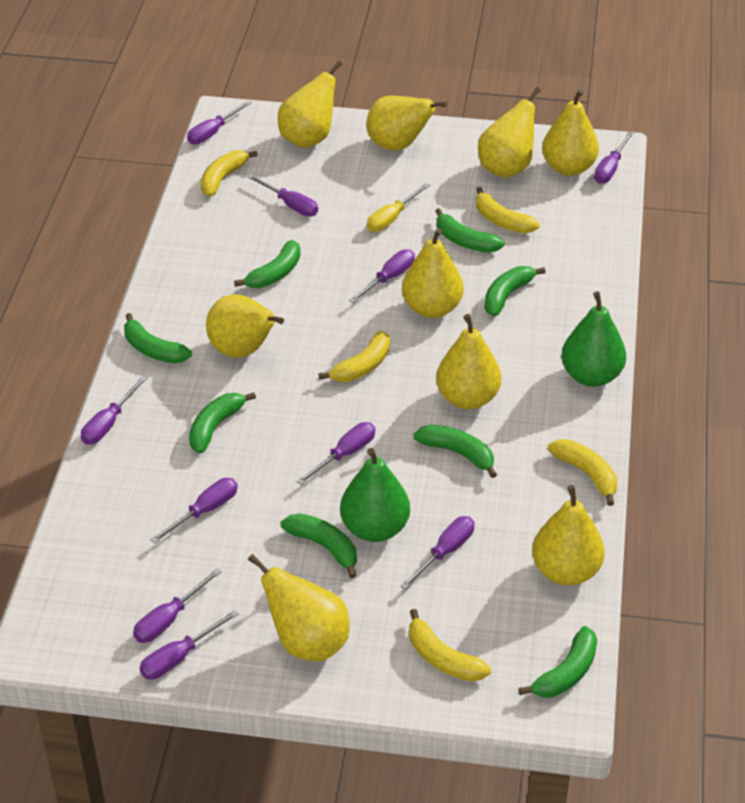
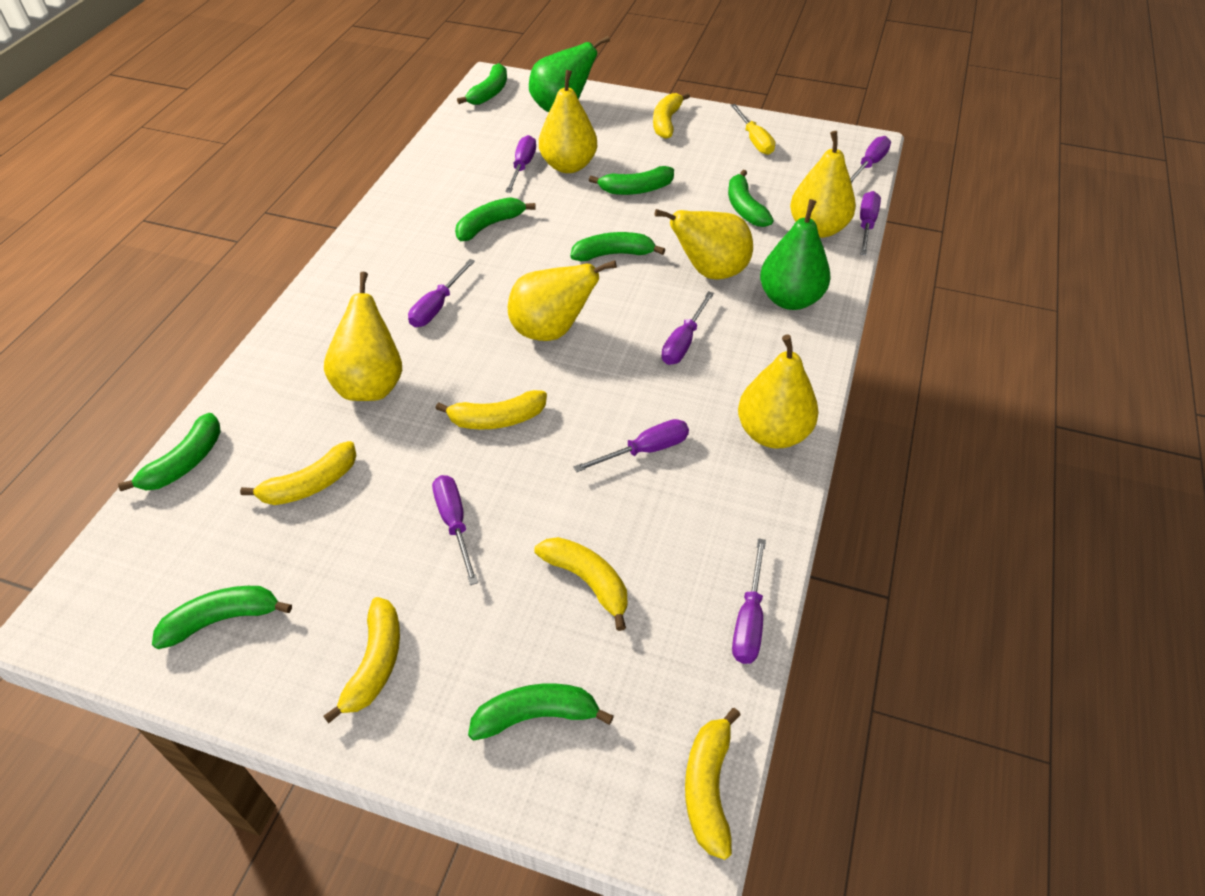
purple screwdriver: [81,376,147,445] [133,568,222,643] [139,610,239,680] [150,478,238,543] [187,101,252,145] [247,174,318,217] [296,422,375,485] [349,249,415,303] [400,516,474,590] [594,132,633,184] = 10 -> [408,259,475,327] [432,475,478,585] [505,135,536,193] [574,419,689,472] [661,291,714,365] [732,538,766,664] [850,136,891,184] [860,191,881,255] = 8
yellow banana: [201,150,258,196] [318,331,390,382] [409,609,491,681] [476,187,540,233] [548,439,617,506] = 5 -> [240,441,357,505] [323,597,400,723] [435,390,547,429] [534,537,627,631] [653,93,690,139] [685,708,741,860] = 6
yellow pear: [206,294,284,358] [248,554,350,661] [278,61,342,148] [366,96,447,151] [402,228,464,318] [436,314,501,409] [478,87,541,178] [532,485,605,585] [542,89,599,176] = 9 -> [324,272,402,401] [508,260,617,341] [539,70,597,173] [655,209,753,280] [738,334,819,449] [790,131,856,238] = 6

